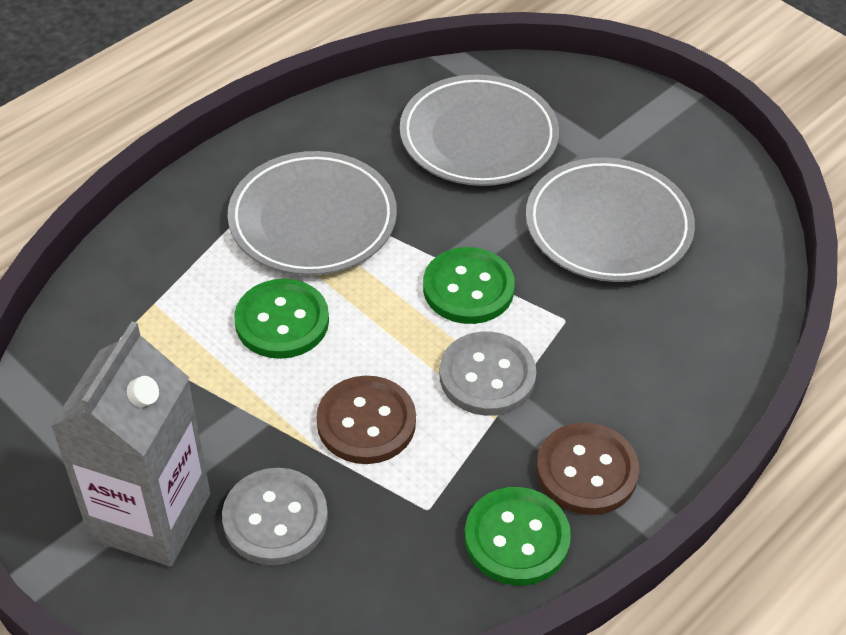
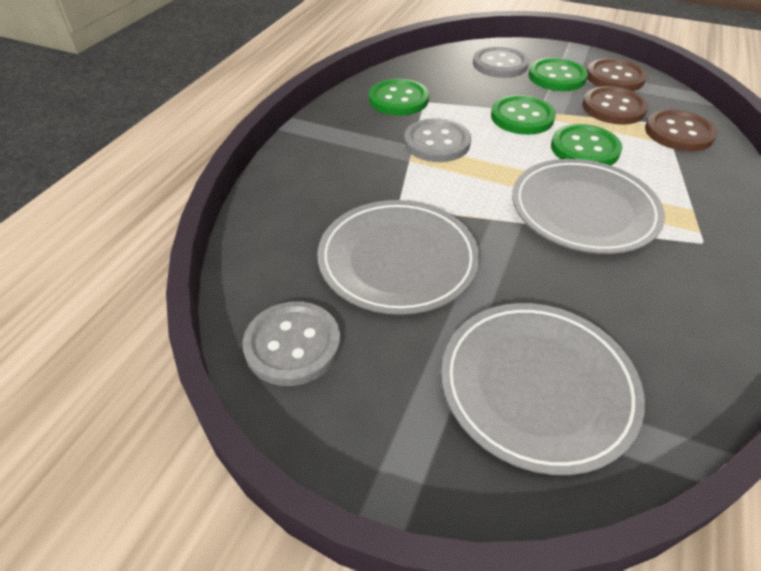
brown button: [316,376,416,464] [537,422,639,515] = 2 -> [582,86,648,125] [587,58,647,91] [645,109,717,152] = 3
green button: [234,279,329,359] [423,247,515,324] [465,487,571,586] = 3 -> [369,79,429,116] [491,95,556,135] [528,58,588,91] [551,124,622,165] = 4
grey button: [222,468,328,565] [439,332,536,416] = 2 -> [242,301,341,386] [404,118,471,162] [473,46,529,78] = 3
grey carton: [50,321,210,567] = 1 -> none = 0

